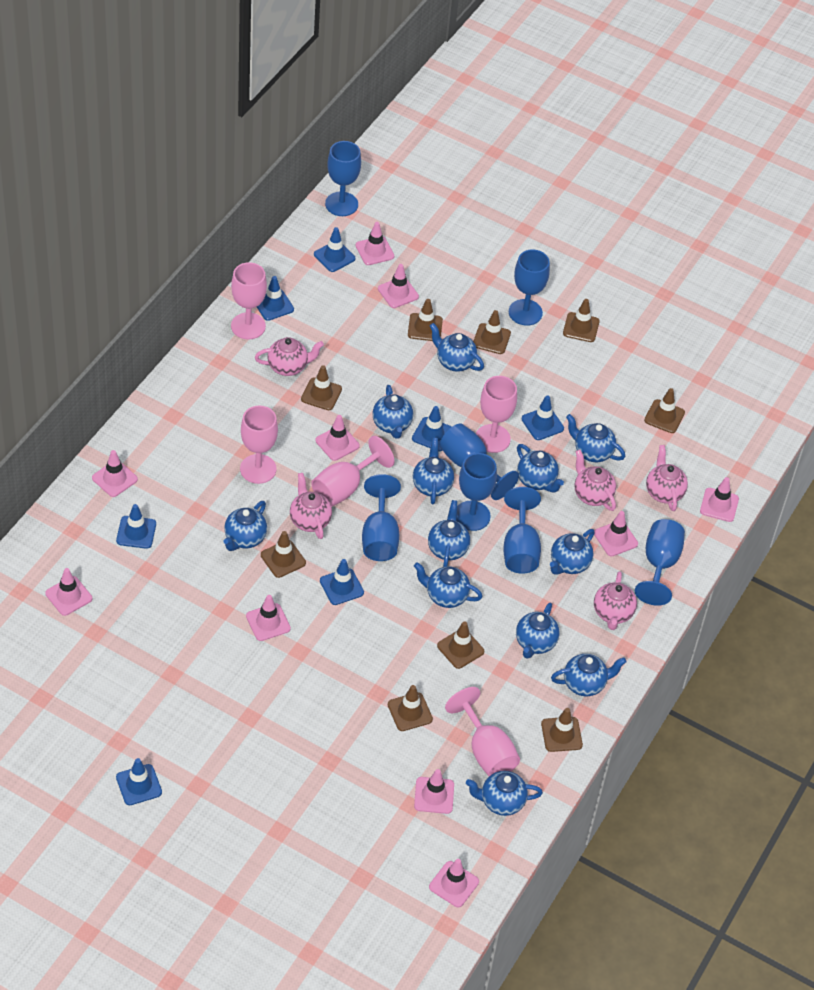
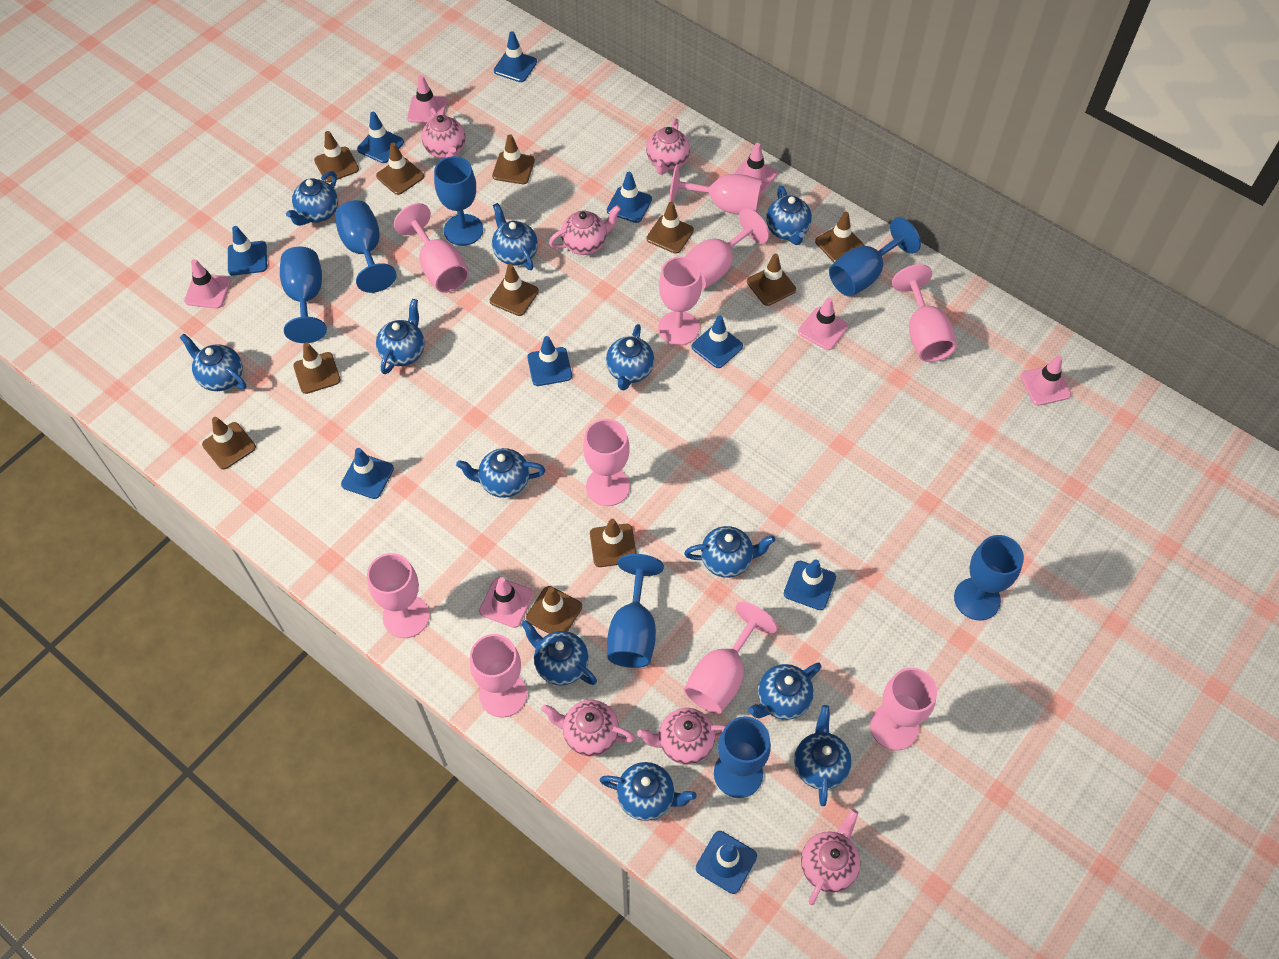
blue traffic cone: [116,504,156,549] [116,758,162,805] [257,276,294,321] [314,227,355,272] [320,559,364,605] [412,406,452,451] [522,395,564,440] = 7 -> [228,226,267,276] [341,448,394,499] [357,112,404,163] [494,31,537,82] [527,336,572,386] [607,172,652,223] [692,315,743,368] [696,831,757,894] [784,559,836,610] = 9
brown traffic cone: [261,531,306,578] [301,365,342,410] [388,685,433,731] [408,299,443,341] [437,621,484,669] [473,310,511,354] [541,708,583,752] [563,299,600,342] [644,388,685,433] = 9 -> [202,417,256,470] [293,342,341,394] [314,131,359,183] [376,143,424,195] [490,264,539,316] [492,134,535,184] [526,586,582,634] [590,519,637,567] [647,202,694,254] [747,254,796,306] [815,212,864,262] = 11
pink goblet: [231,262,267,339] [240,406,278,484] [312,436,395,507] [445,687,520,776] [476,376,517,453] = 5 -> [367,553,429,638] [394,203,469,293] [470,634,527,717] [583,419,630,506] [658,256,702,345] [670,164,762,215] [684,602,778,714] [685,208,769,290] [870,668,937,750] [892,264,957,362] = 10
pink teapot: [255,337,324,376] [290,473,332,539] [575,450,616,511] [594,571,637,630] [646,445,688,511] = 5 -> [422,108,466,159] [541,700,635,757] [549,205,621,255] [637,708,726,765] [646,118,690,175] [801,809,861,905] = 6
pink traffic cone: [45,568,92,616] [92,450,138,497] [246,595,291,641] [315,415,360,461] [355,222,394,265] [378,264,419,308] [414,769,454,814] [429,859,479,907] [594,511,638,556] [700,477,739,522] = 10 -> [184,259,231,309] [407,75,447,124] [479,577,534,628] [734,143,778,195] [798,298,848,350] [1021,355,1071,406] = 6

